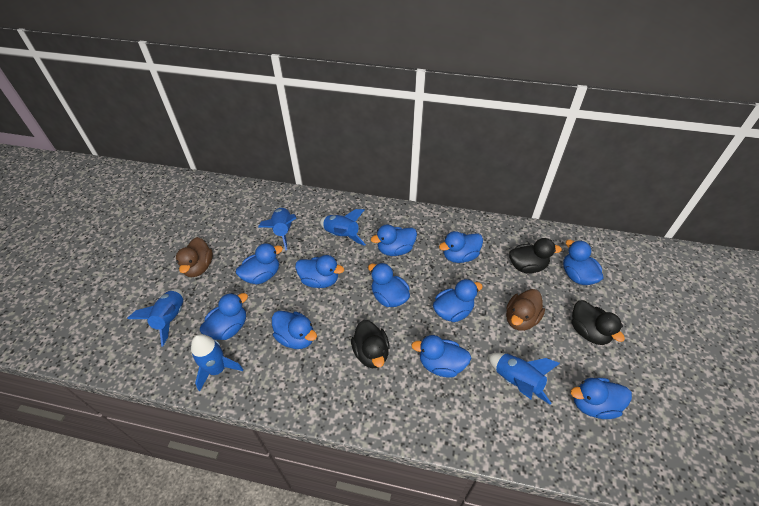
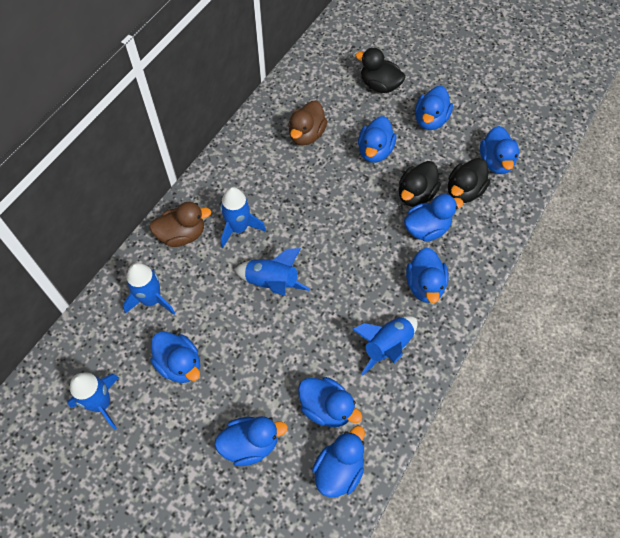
blue duck: [200,293,248,340] [236,243,283,284] [272,311,317,349] [295,255,344,288] [368,263,410,307] [371,225,417,256] [411,335,471,378] [433,279,483,322] [439,231,483,263] [563,240,603,285] [571,378,632,419] = 11 -> [150,332,200,383] [214,416,288,466] [298,377,362,427] [312,426,365,498] [358,116,396,163] [404,194,464,242] [406,247,449,303] [415,86,453,130] [480,126,519,174] = 9

